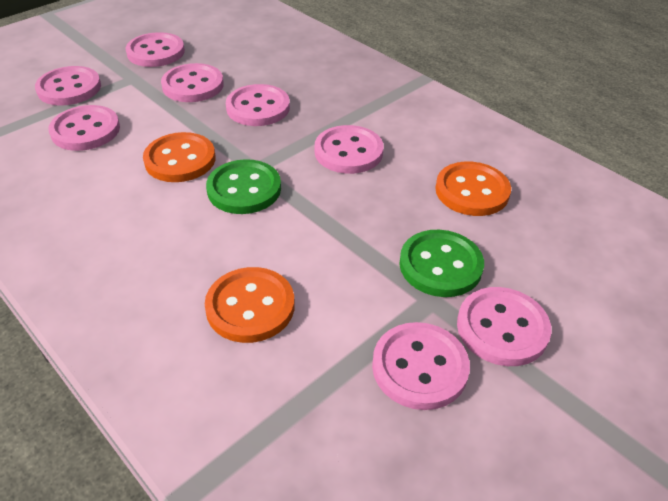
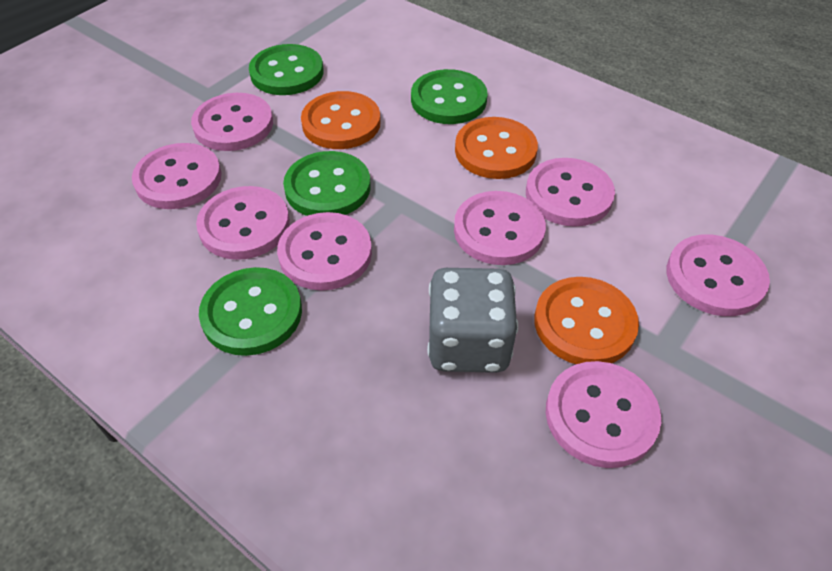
green button: [206,159,281,214] [399,230,484,297] = 2 -> [199,267,302,356] [249,44,324,95] [283,151,371,216] [411,69,488,124] = 4
grey dice: none = 0 -> [427,268,518,373] = 1

